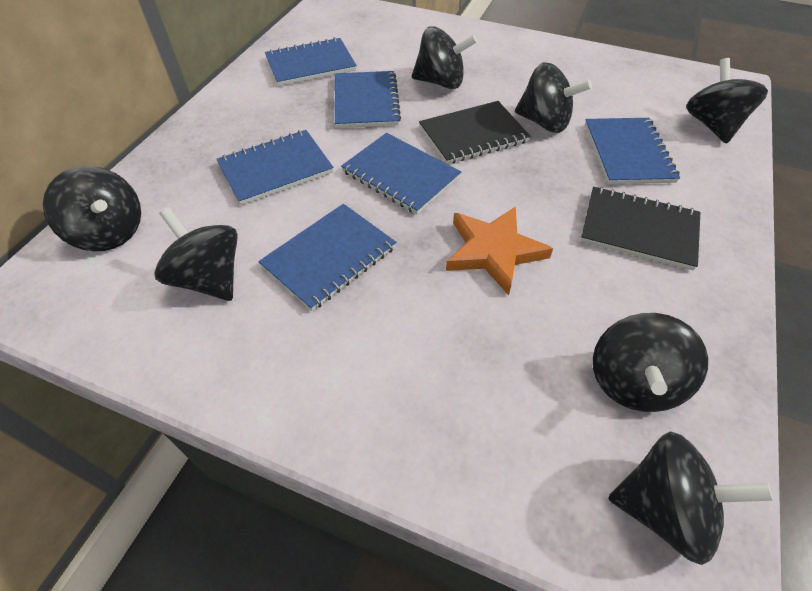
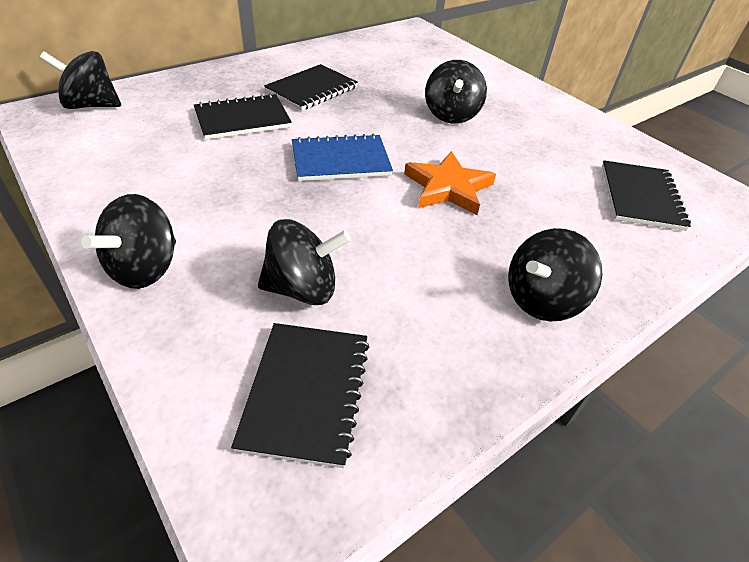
black notebook: [419,101,531,164] [581,187,700,270] = 2 -> [194,93,292,140] [231,323,369,468] [264,64,358,111] [602,160,691,231] = 4
black spinning top: [43,166,141,251] [154,207,238,301] [412,26,477,89] [515,62,592,133] [593,313,708,412] [608,432,773,565] [686,58,768,144] = 7 -> [40,51,121,109] [81,194,176,289] [258,219,351,305] [425,60,487,124] [508,228,603,321] = 5
blue notebook: [216,130,334,205] [258,204,396,311] [265,37,357,86] [335,71,401,128] [341,133,461,214] [585,118,680,184] = 6 -> [292,134,393,181] = 1

